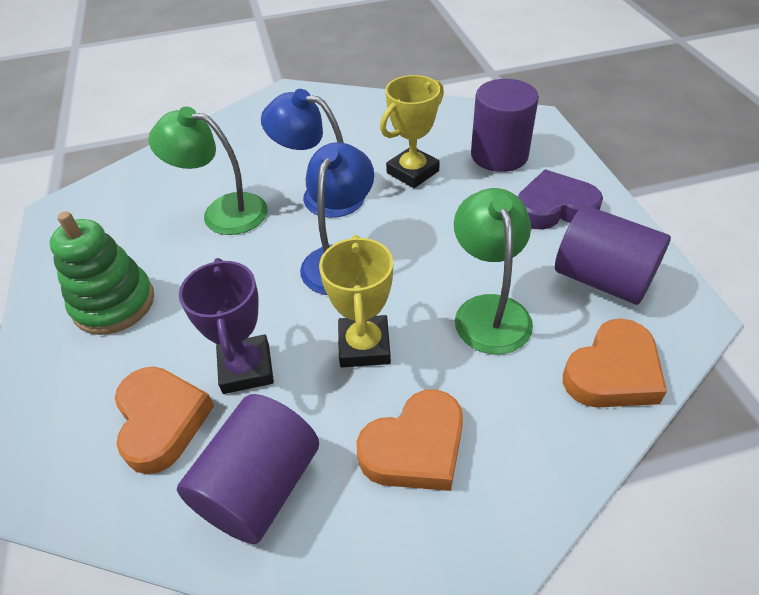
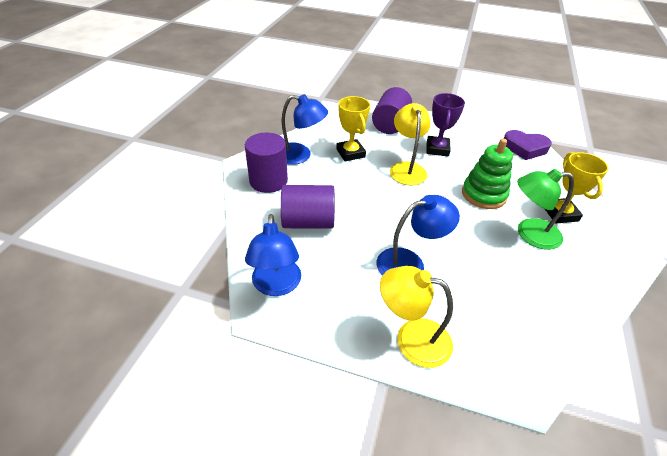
blue lamp: [261,89,365,218] [300,142,374,295] = 2 -> [245,214,301,296] [282,94,328,165] [377,195,460,275] = 3
green lamp: [148,106,267,235] [454,188,533,354] = 2 -> [517,169,574,250] = 1
orange heart: [115,367,214,474] [357,389,463,491] [563,318,667,408] = 3 -> none = 0
yellow lamp: none = 0 -> [380,266,453,368] [390,103,430,186] = 2

